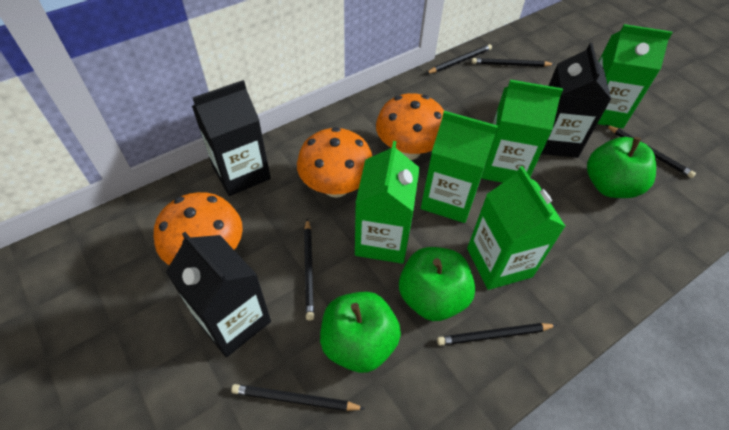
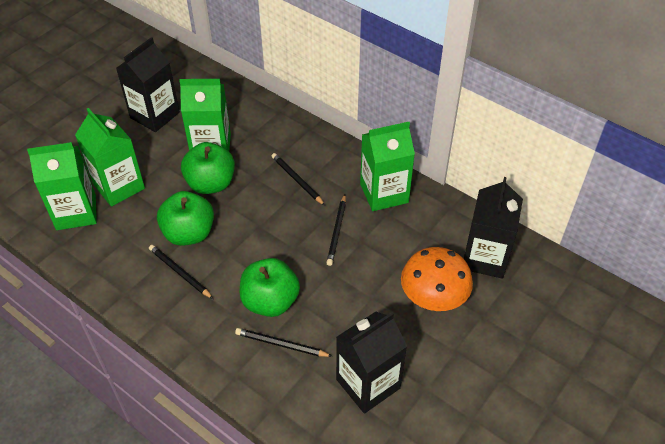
black pencil: [231,384,365,411] [304,218,314,320] [426,44,492,74] [437,323,557,346] [471,58,555,67] [606,125,696,178] = 6 -> [149,245,213,299] [235,328,333,357] [272,153,325,205] [326,194,346,266] = 4
green carton: [355,141,420,264] [421,111,498,223] [467,166,566,290] [481,80,563,183] [598,24,672,128] = 5 -> [27,142,97,230] [75,108,145,207] [179,79,231,151] [360,122,415,211] = 4
orange mushroom: [154,192,243,265] [297,127,372,198] [376,93,444,160] = 3 -> [401,247,473,311] = 1

